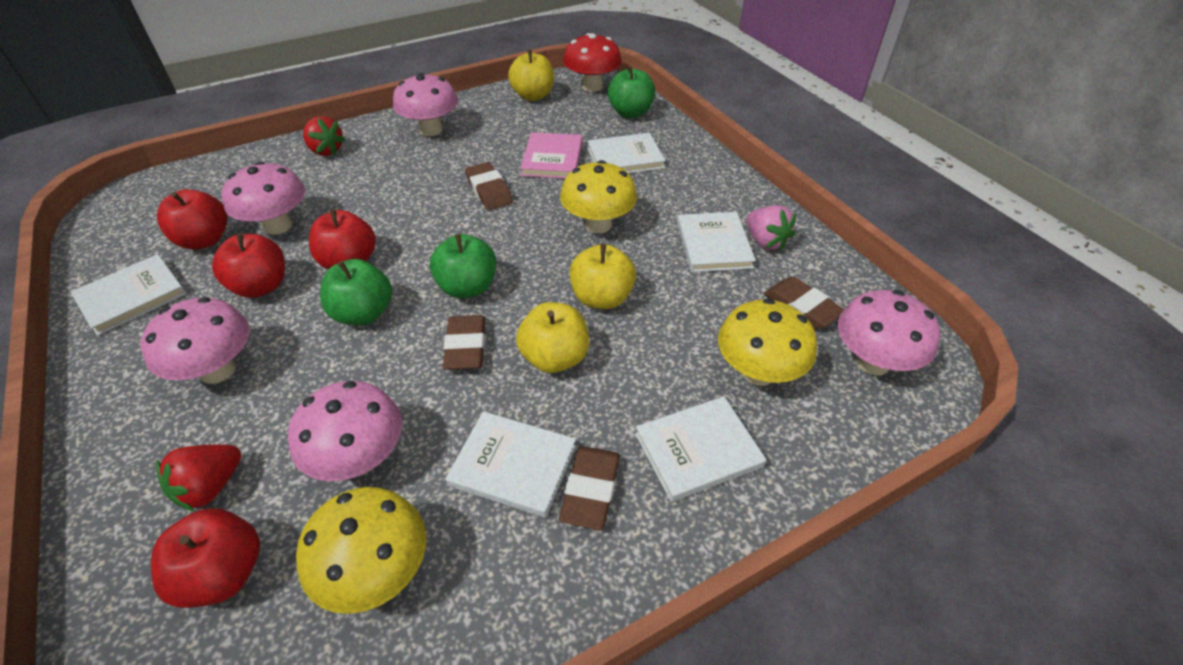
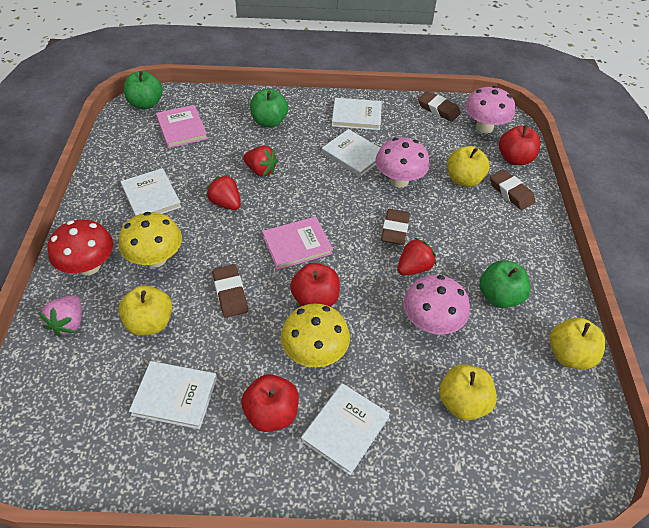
pink book: [520,132,582,179] = 1 -> [156,105,208,148] [262,217,333,270] = 2
pink mushroom: [141,297,250,384] [222,161,305,235] [288,381,402,481] [393,73,458,136] [838,290,940,375] = 5 -> [375,137,430,188] [403,275,470,334] [465,86,515,133] = 3
red apple: [151,508,260,608] [157,189,227,250] [212,233,285,298] [309,209,376,269] = 4 -> [241,374,299,432] [290,263,340,307] [499,125,540,165] = 3
red strawberry: [156,445,241,512] [303,116,346,156] = 2 -> [206,175,241,210] [243,146,278,176] [397,238,436,275] = 3
yellow apple: [508,49,554,101] [516,302,589,373] [570,244,636,309] = 3 -> [118,285,172,336] [439,364,497,421] [447,146,490,187] [549,318,606,369] = 4
yellow mushroom: [296,487,426,614] [560,160,637,233] [718,299,817,386] = 3 -> [119,212,182,268] [281,303,350,367] = 2

